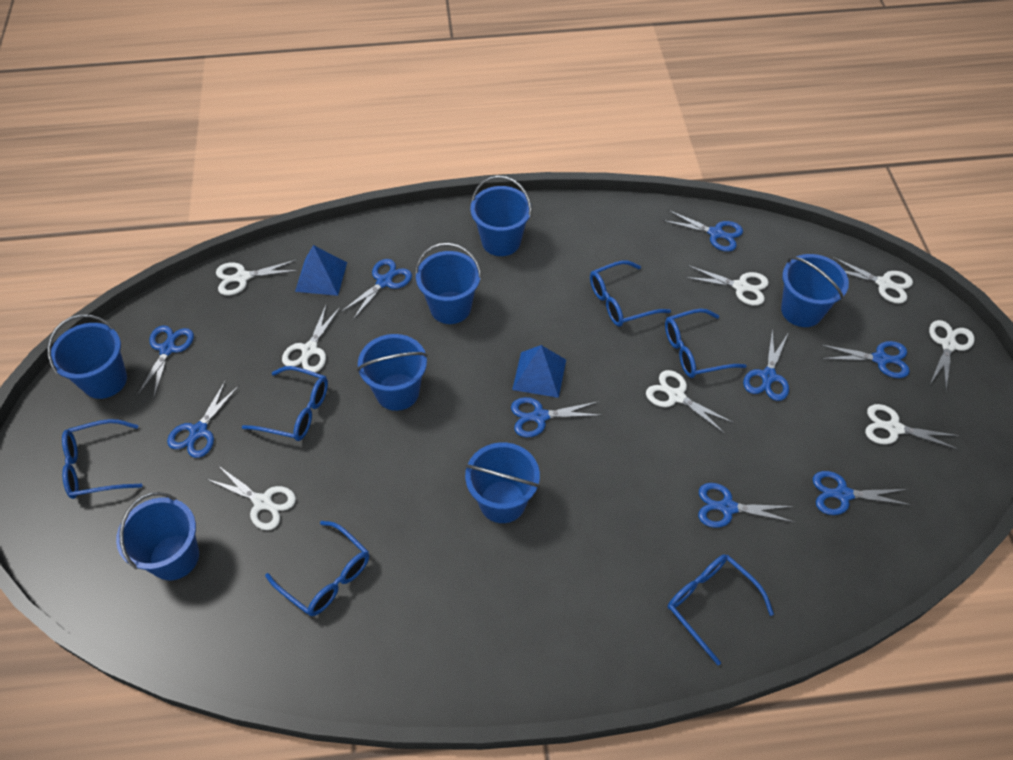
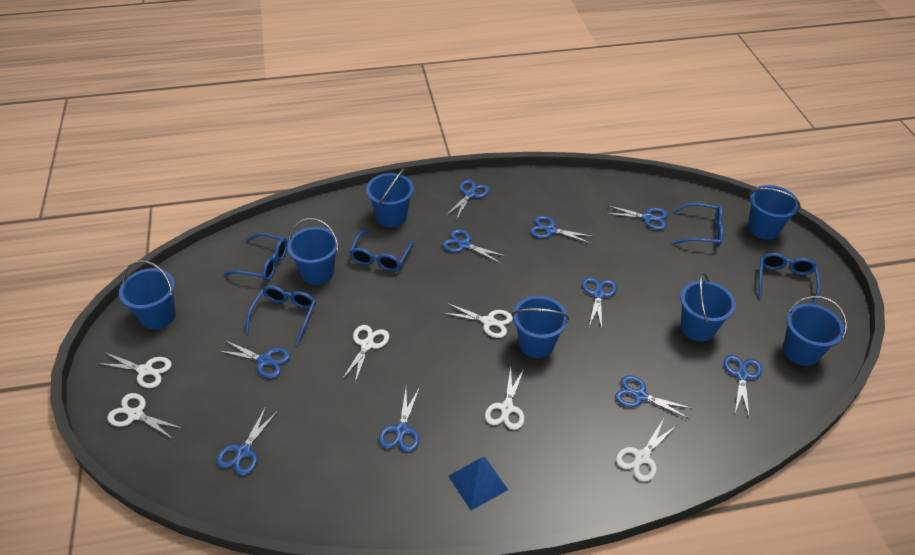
blue glasses: [62,419,143,499] [242,366,328,441] [265,521,369,616] [590,260,671,327] [665,309,747,378] [668,554,774,665] = 6 -> [224,233,288,281] [246,285,316,345] [349,231,414,271] [673,203,723,247] [759,253,820,304] = 5
blue pyramid: [295,245,347,296] [512,345,566,398] = 2 -> [448,457,508,510] = 1
blue scissors: [137,325,194,397] [167,380,240,458] [341,259,412,321] [511,397,602,438] [663,210,743,252] [698,483,794,528] [743,328,789,401] [813,471,911,515] [821,341,910,378] = 9 -> [216,407,278,476] [219,340,290,378] [379,387,420,452] [442,229,505,263] [446,180,489,220] [530,216,594,244] [582,277,617,329] [605,205,668,230] [615,375,693,419] [724,355,762,416] = 10
white scissors: [207,466,296,530] [216,260,299,296] [282,303,341,373] [646,370,734,434] [685,265,769,306] [832,257,913,304] [865,404,959,450] [929,320,975,391] = 8 -> [97,352,172,388] [107,393,182,439] [342,325,389,383] [443,303,513,338] [485,367,524,430] [616,419,677,482] = 6

